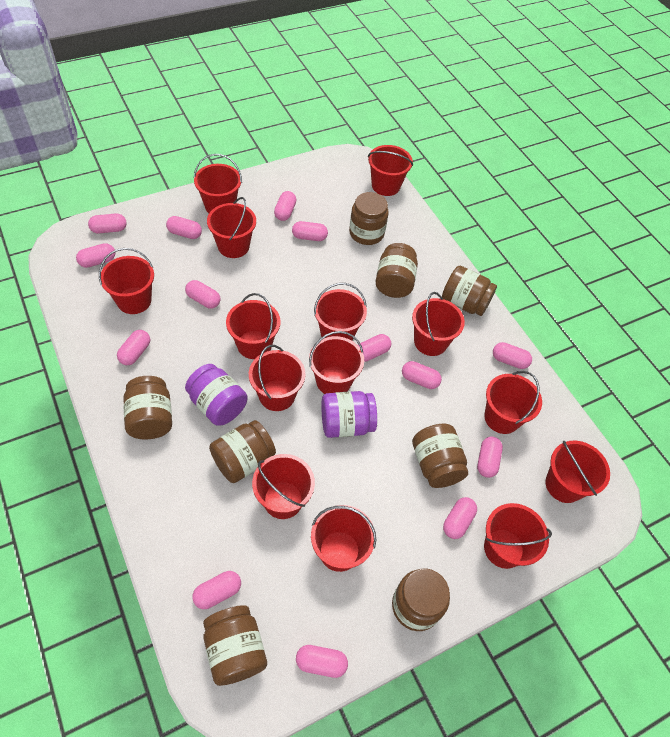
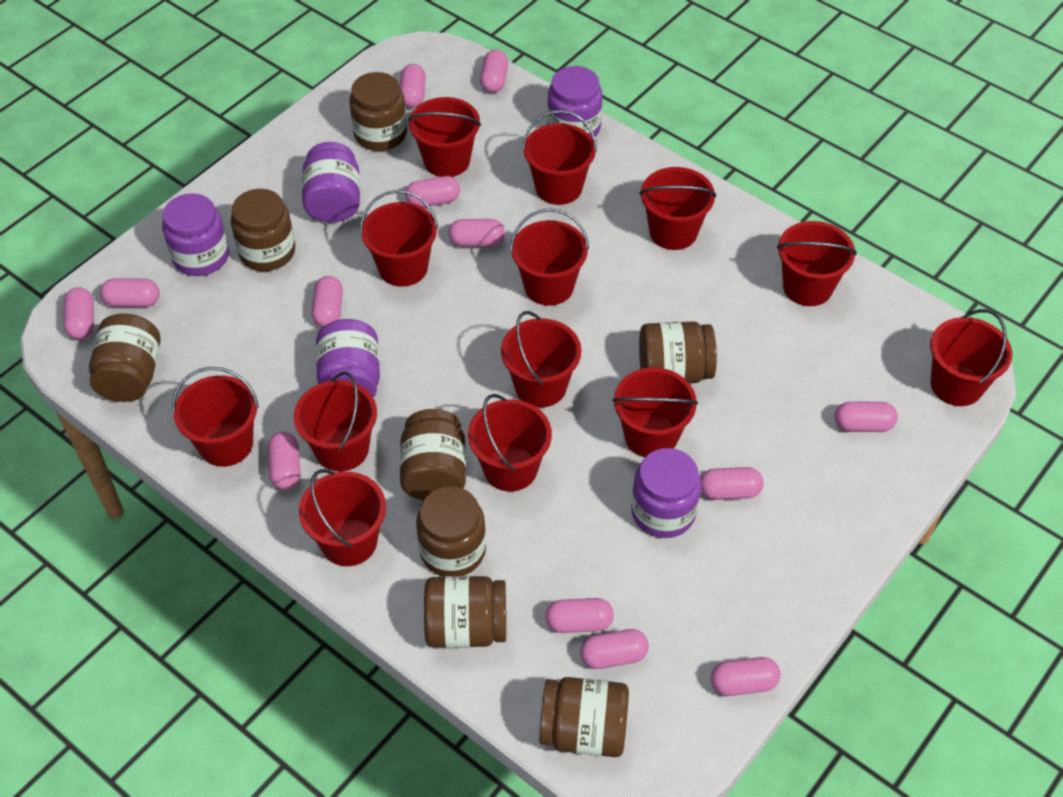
pink capsule: [76,243,115,268] [88,213,127,233] [117,330,150,365] [166,216,202,239] [185,280,221,308] [192,571,241,609] [274,191,296,221] [292,221,328,241] [296,645,348,678] [358,334,391,362] [402,361,442,389] [443,497,477,539] [477,437,503,478] [493,342,532,369] = 14 -> [64,287,94,339] [100,278,160,307] [268,432,301,490] [311,276,343,327] [400,64,426,108] [405,176,460,207] [448,219,505,247] [480,49,508,93] [545,598,614,633] [580,629,649,669] [700,467,763,500] [711,657,781,696] [835,401,898,432] = 13
purple jar: [185,364,248,426] [321,391,377,438] = 2 -> [162,193,229,276] [302,142,360,223] [316,319,380,398] [547,66,602,139] [631,448,701,538] = 5
red bucket: [99,248,154,314] [194,154,242,213] [207,197,256,258] [226,293,280,359] [249,345,306,411] [252,454,315,519] [309,331,364,394] [311,505,376,572] [314,283,367,341] [368,145,413,196] [412,292,465,356] [484,371,542,434] [484,503,552,569] [546,441,610,503] = 14 -> [172,367,259,467] [294,372,377,472] [299,469,386,566] [360,190,438,287] [408,97,481,177] [468,394,552,492] [501,311,581,407] [510,208,589,306] [522,110,597,205] [612,367,698,457] [639,167,716,250] [777,221,857,306] [930,309,1012,406] = 13

